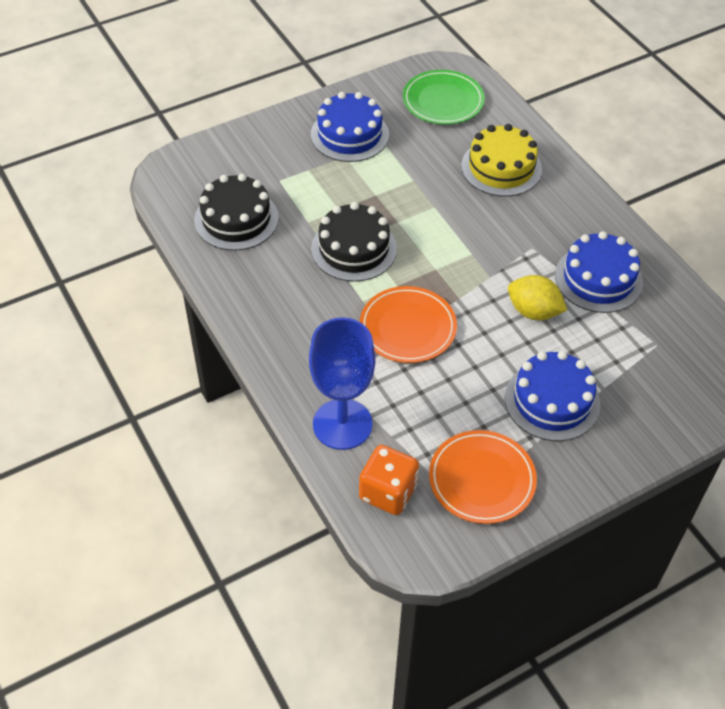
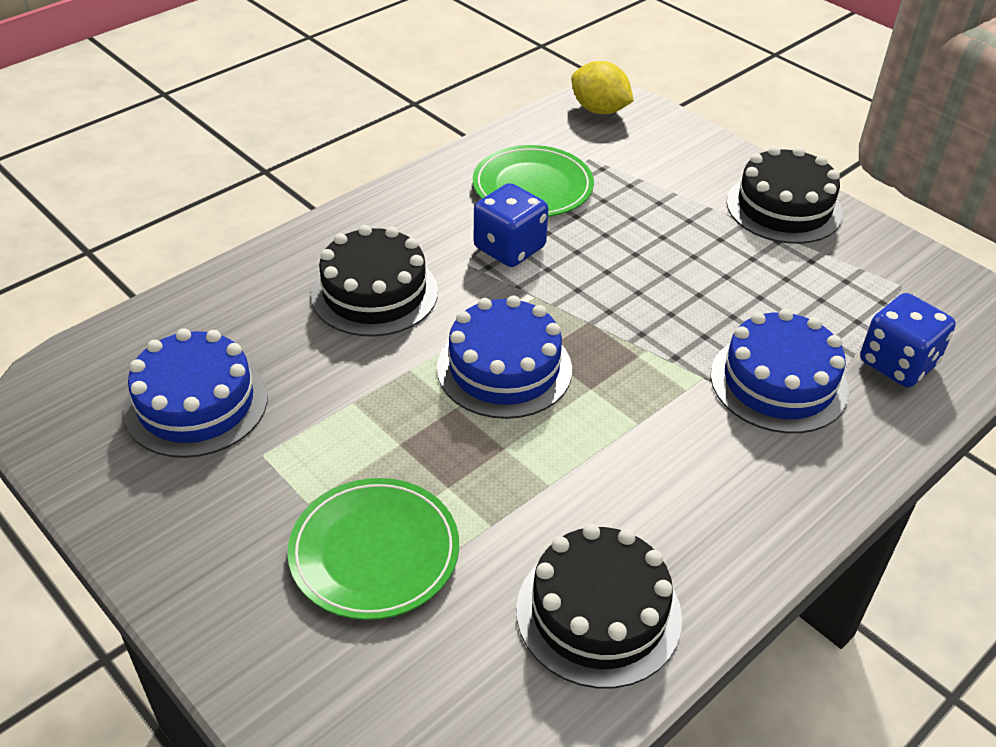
black cake: [194,174,279,251] [311,202,397,282] = 2 -> [311,225,438,337] [516,524,682,688] [726,146,843,244] = 3
blue dice: none = 0 -> [474,183,548,267] [860,293,956,387] = 2
blue goblet: [309,318,376,450] = 1 -> none = 0
green plate: [403,70,485,125] = 1 -> [287,478,459,620] [473,145,594,217] = 2
orange dice: [359,445,419,515] = 1 -> none = 0
orange plate: [360,286,457,363] [429,430,537,524] = 2 -> none = 0
yellow cake: [461,124,542,197] = 1 -> none = 0

